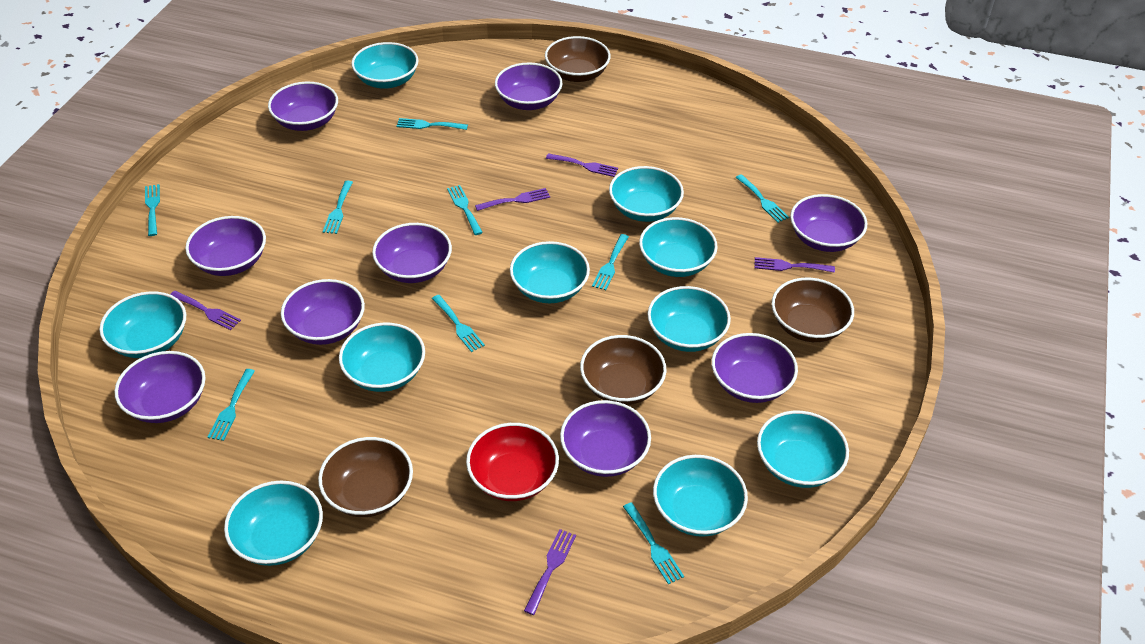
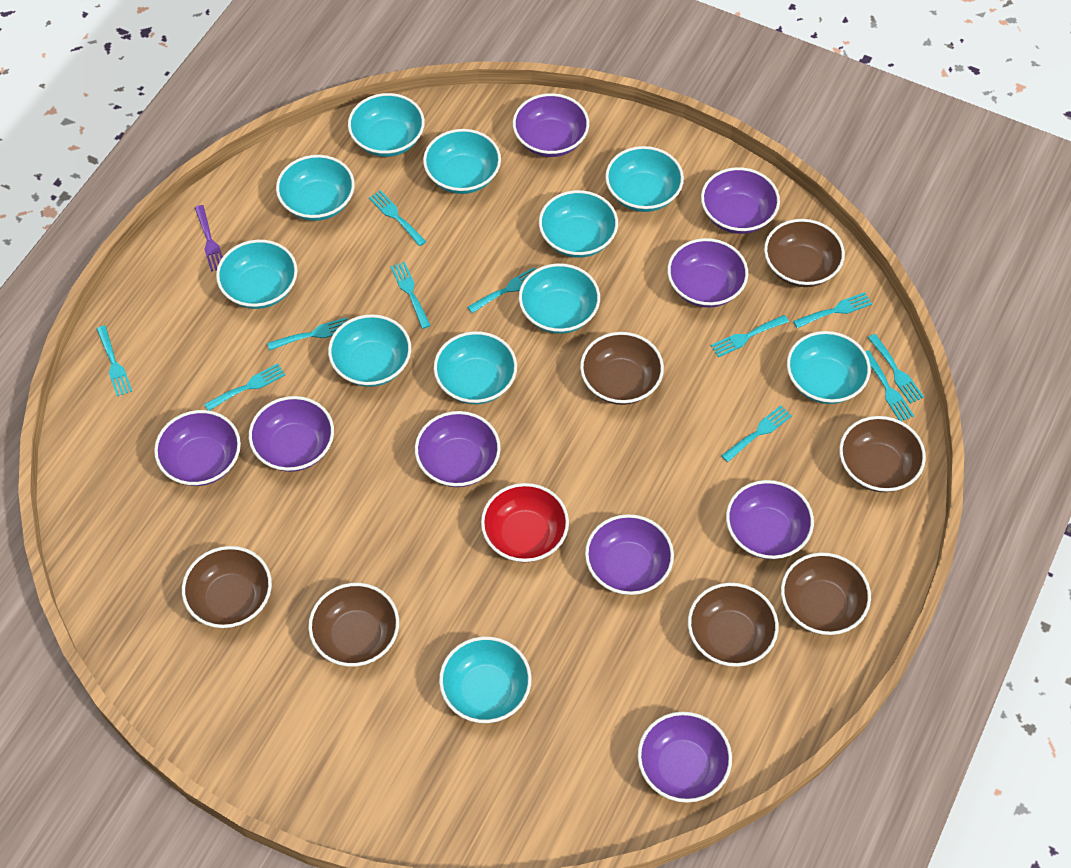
brown bowl: [318,437,413,517] [545,36,611,82] [580,335,666,405] [772,278,854,342] = 4 -> [182,546,272,628] [308,583,399,667] [580,332,664,405] [688,583,779,667] [764,219,845,287] [781,553,871,635] [839,416,926,492] = 7
purple fork: [170,291,241,330] [475,188,550,211] [524,529,576,615] [546,153,618,177] [755,257,835,273] = 5 -> [195,205,223,272] = 1
turquoise bowl: [99,291,186,358] [224,481,323,566] [339,323,425,392] [351,42,419,89] [510,241,590,303] [609,166,684,222] [639,217,718,277] [647,286,731,352] [653,455,748,537] [757,411,849,488] = 10 -> [216,240,298,309] [276,155,355,221] [328,314,411,387] [348,93,425,157] [423,129,501,194] [434,331,517,404] [439,637,531,723] [519,263,600,334] [539,190,618,258] [605,146,684,212] [787,331,871,404] = 11
turquoise fork: [145,184,160,236] [208,369,255,441] [323,180,353,234] [397,118,468,130] [432,295,485,352] [447,185,483,235] [592,234,629,290] [623,502,684,585] [735,174,789,223] = 9 -> [97,326,132,397] [204,363,285,411] [267,317,347,350] [369,190,426,246] [390,262,431,329] [468,267,535,313] [711,315,789,357] [721,406,792,462] [793,292,872,328] [865,350,914,421] [868,334,924,404] = 11

